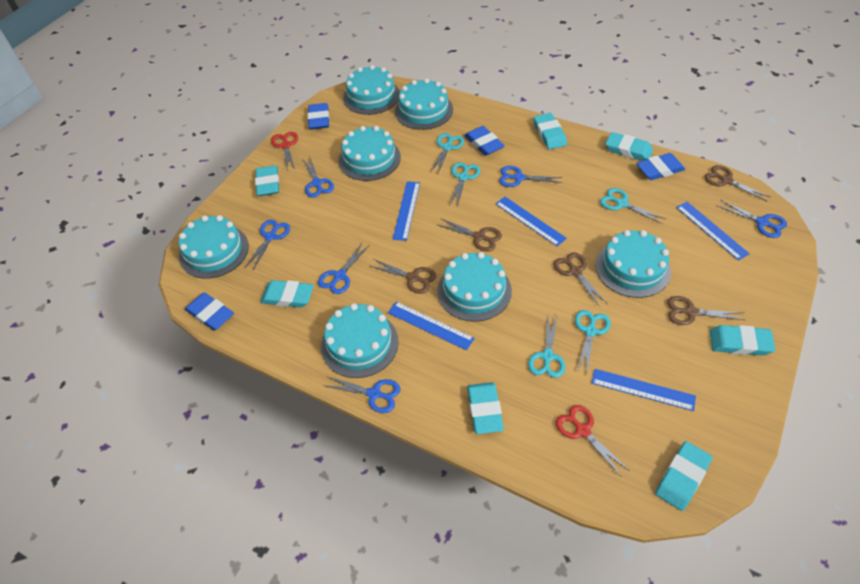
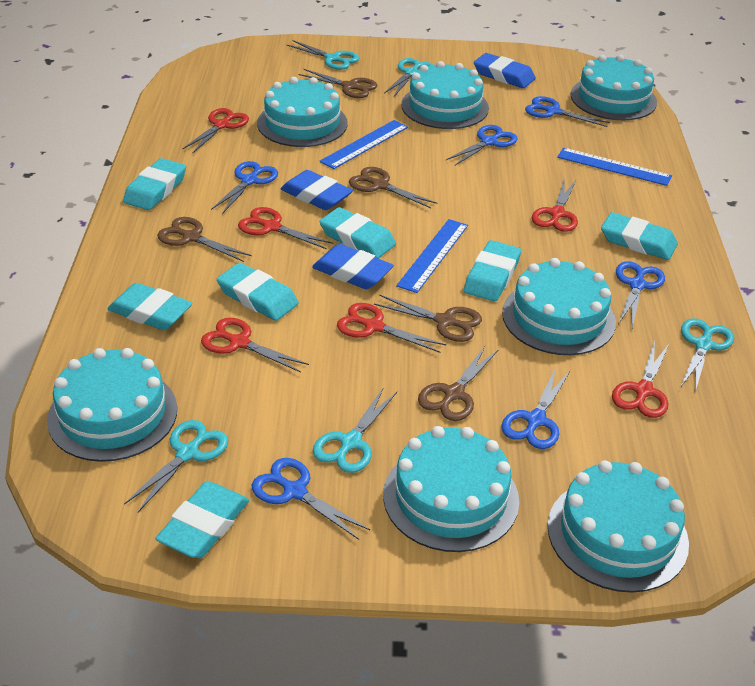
blue eraser: [185,292,234,331] [308,103,329,129] [464,126,505,156] [636,153,685,180] = 4 -> [281,170,353,210] [312,244,394,289] [474,53,536,88] = 3
blue ruler: [388,302,475,350] [393,181,420,241] [495,197,567,246] [591,369,696,411] [676,202,750,261] = 5 -> [320,120,408,169] [396,219,468,293] [557,148,672,186] = 3
red scissors: [271,132,298,169] [556,405,628,477] = 2 -> [183,108,249,153] [201,318,309,373] [238,207,334,249] [337,303,446,353] [532,180,578,232] [612,341,669,418] = 6

